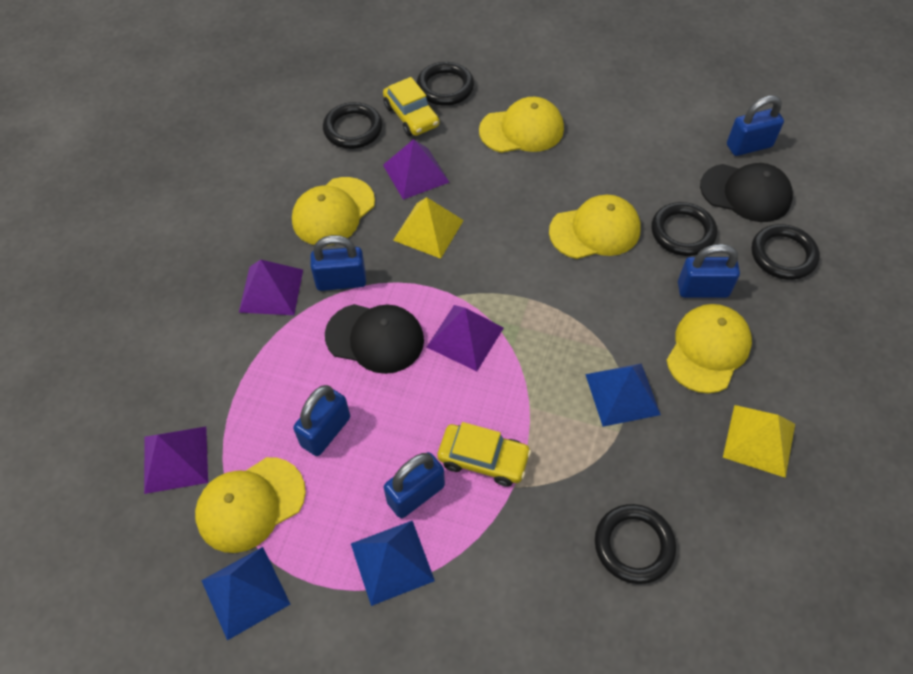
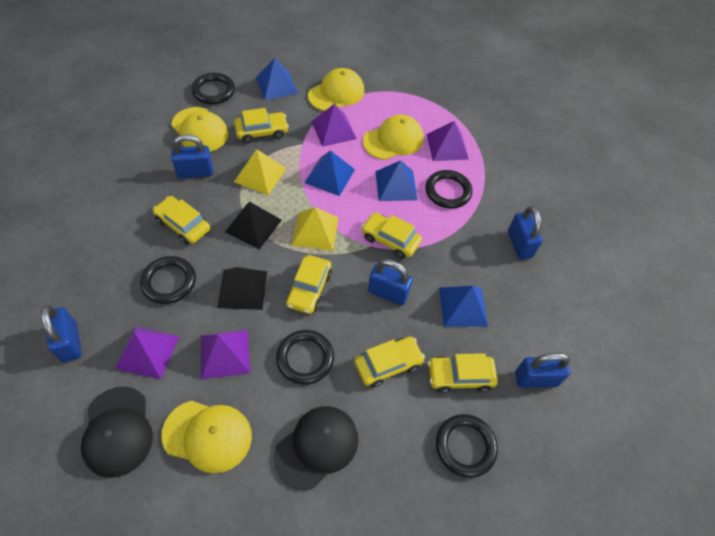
black pyramid: none = 0 -> [217,267,267,310] [225,202,282,249] = 2
blue pyramid: [201,547,290,640] [351,521,435,606] [585,363,661,427] = 3 -> [256,58,298,100] [304,150,355,196] [375,160,418,201] [439,286,488,327] = 4
yellow cap: [195,457,306,553] [292,177,375,246] [479,97,564,153] [549,195,641,259] [666,304,752,393] = 5 -> [161,401,252,474] [171,107,229,152] [308,68,365,111] [363,114,424,160] = 4
yellow car: [383,77,439,136] [438,422,531,487] = 2 -> [153,196,210,244] [234,108,289,143] [286,255,332,314] [354,336,425,387] [361,212,422,259] [428,353,498,393] = 6

